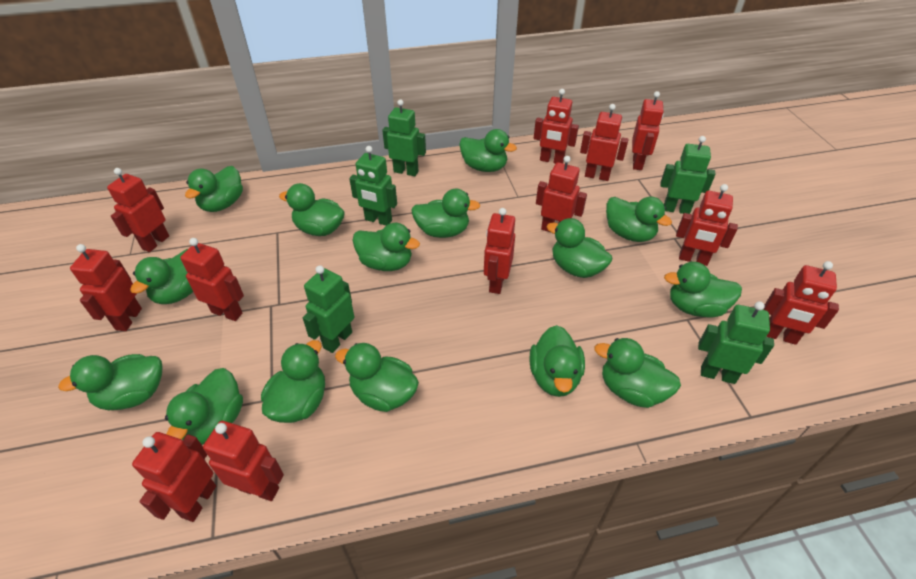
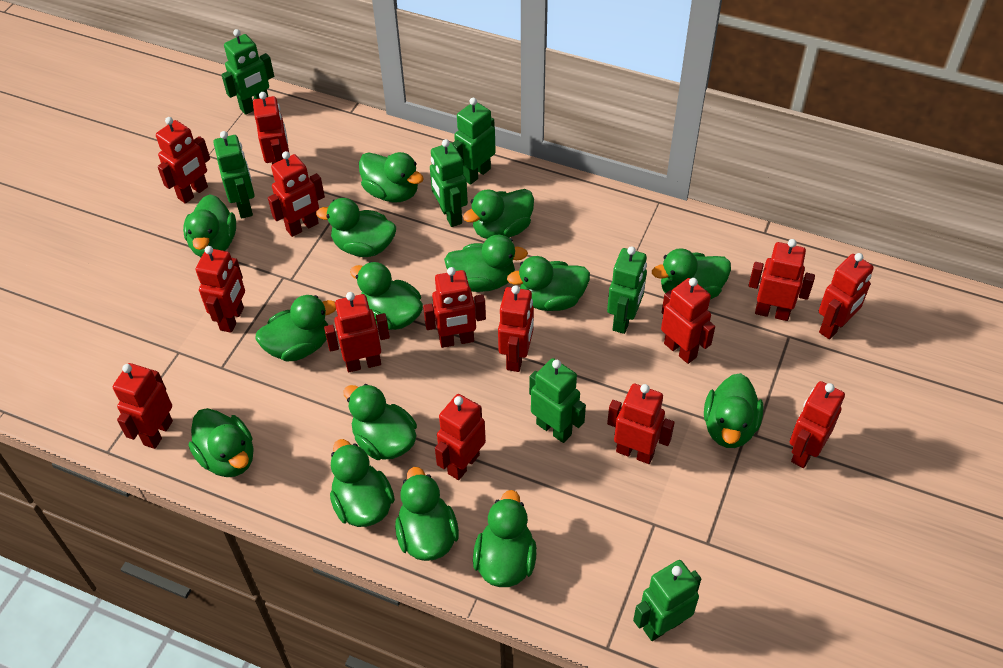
green robot: [303,265,354,353] [349,146,397,226] [382,99,426,176] [660,136,715,214] [698,301,774,384] = 5 -> [213,131,255,218] [221,29,274,115] [430,139,468,227] [453,98,496,185] [529,358,586,443] [607,246,647,334] [633,560,701,641] = 7
red robot: [70,244,142,331] [107,168,169,252] [132,432,216,522] [180,238,244,321] [203,421,284,501] [484,208,515,294] [534,89,579,164] [536,156,587,232] [580,104,629,181] [632,91,663,170] [676,184,738,266] [763,261,839,345] = 12 -> [113,363,173,449] [156,117,210,204] [196,246,245,333] [253,92,289,164] [268,151,325,237] [324,292,390,372] [423,267,486,348] [435,394,486,480] [498,285,534,372] [607,384,675,464] [661,278,715,364] [748,239,815,321] [790,381,845,468] [819,253,874,339] = 14

